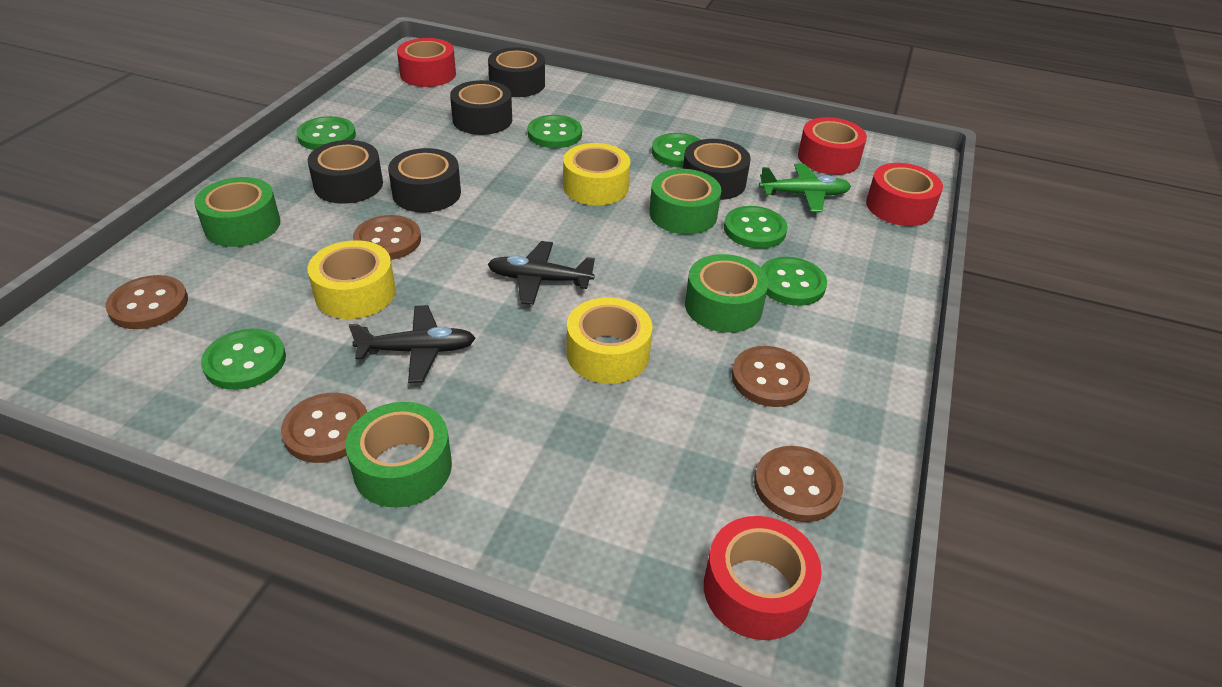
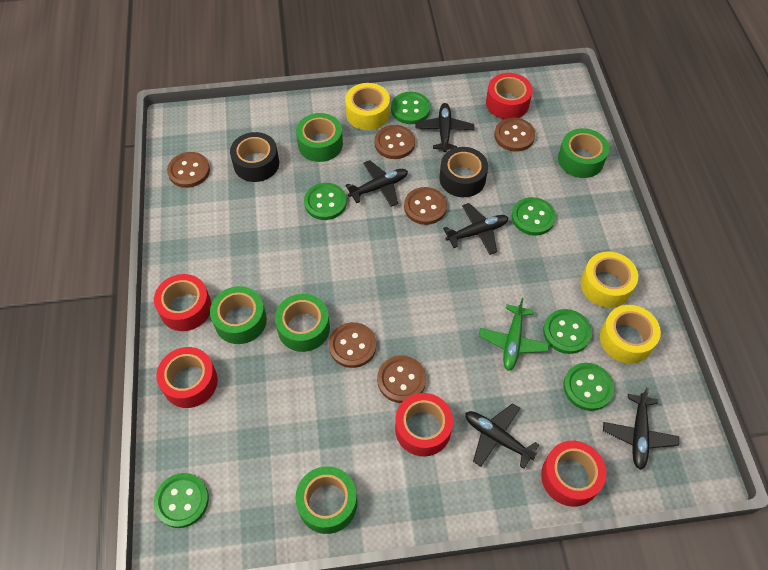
black plane: [349,305,476,383] [488,241,595,305] = 2 -> [345,160,408,207] [415,103,474,152] [443,203,508,255] [465,403,539,469] [603,388,679,470] = 5
black tape: [308,140,383,204] [388,148,461,212] [450,80,512,135] [488,47,545,97] [683,139,751,200] = 5 -> [230,132,279,182] [439,147,488,197] = 2
brown button: [106,275,188,329] [281,393,367,463] [353,215,421,260] [732,346,810,407] [754,446,843,522] = 5 -> [167,152,210,188] [329,322,376,368] [375,125,415,159] [377,355,426,403] [404,187,447,225] [494,118,535,152] = 6
green tape: [194,177,280,247] [346,402,452,508] [649,169,721,234] [685,254,768,333] = 4 -> [210,286,267,344] [275,294,330,352] [295,466,357,534] [296,113,343,162] [558,128,609,178] = 5
red tape: [397,38,456,87] [704,516,822,640] [798,117,867,175] [866,163,943,226] = 4 -> [154,274,212,331] [156,347,218,408] [395,393,453,456] [486,73,533,119] [541,441,606,507] = 5

